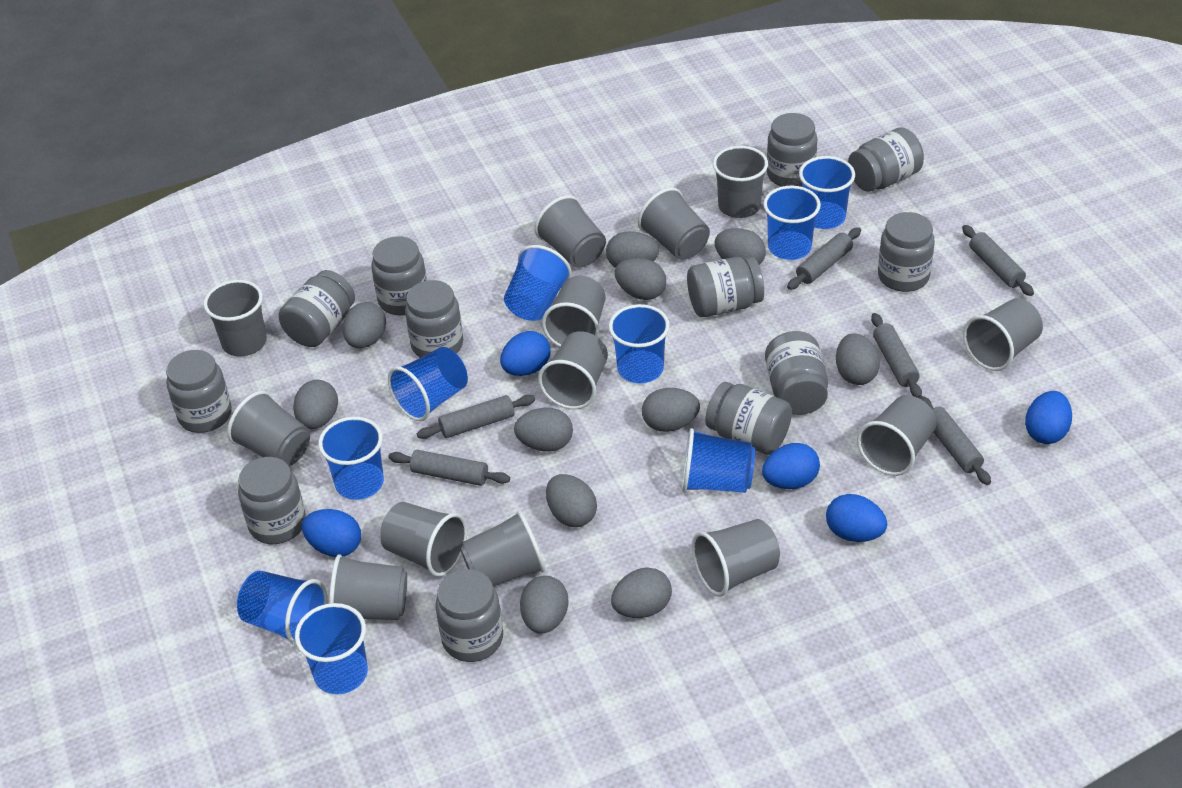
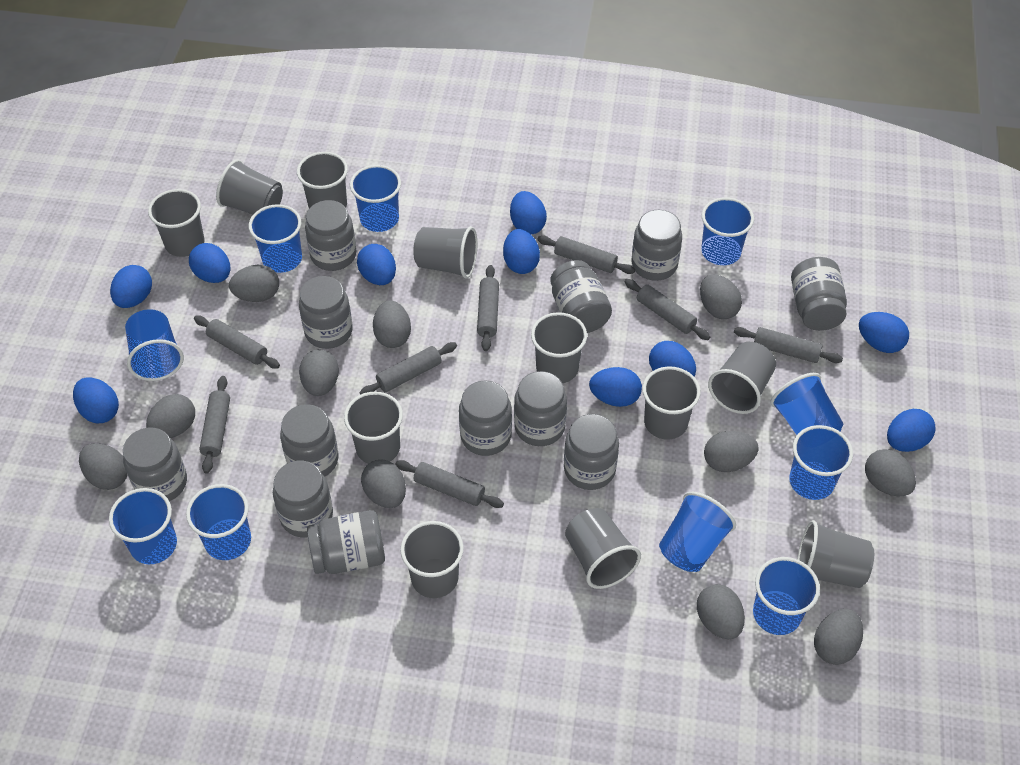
blue cup: [237,571,328,646] [295,603,368,694] [318,417,384,500] [388,347,468,421] [504,245,572,321] [609,304,670,383] [682,428,755,493] [763,186,821,260] [799,156,855,229] = 9 -> [109,488,177,564] [125,309,184,381] [186,484,251,560] [249,204,302,273] [350,165,401,232] [659,492,736,572] [701,197,754,265] [753,557,820,635] [770,373,844,435] [789,425,853,500] = 10
blue egg: [302,509,361,557] [500,331,551,376] [762,443,820,489] [826,494,887,542] [1025,391,1072,444] = 5 -> [73,377,119,424] [110,265,152,308] [189,243,230,283] [357,244,396,285] [503,229,540,274] [510,191,547,235] [589,367,642,407] [649,341,696,376] [859,312,909,353] [887,409,936,452] = 10
grey cup: [204,280,267,357] [227,391,310,467] [329,554,407,620] [380,502,467,577] [460,511,545,586] [535,195,606,268] [538,331,608,409] [542,276,605,347] [638,188,710,260] [692,519,780,597] [713,146,768,218] [857,395,936,476] [963,298,1043,371] = 13 -> [148,189,204,257] [216,159,283,215] [297,152,348,209] [344,392,403,464] [400,521,464,598] [413,226,477,279] [531,312,587,383] [565,508,641,589] [642,366,701,440] [708,342,776,414] [797,520,874,588] = 11
grey rolling pin: [389,450,510,486] [417,395,535,439] [787,227,861,290] [871,313,922,398] [919,396,991,485] [962,225,1034,296] = 6 -> [194,316,280,369] [199,376,230,474] [359,342,457,395] [395,460,504,508] [477,265,499,351] [537,236,635,274] [624,279,710,340] [734,327,843,363] = 8

